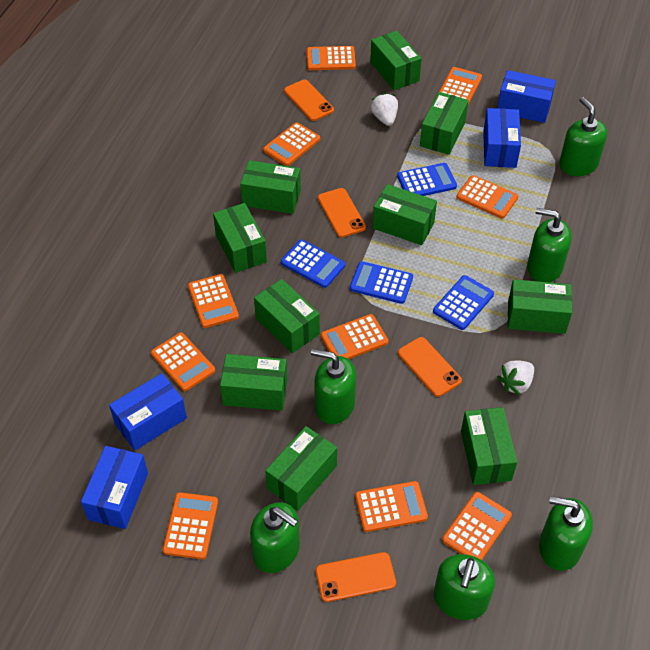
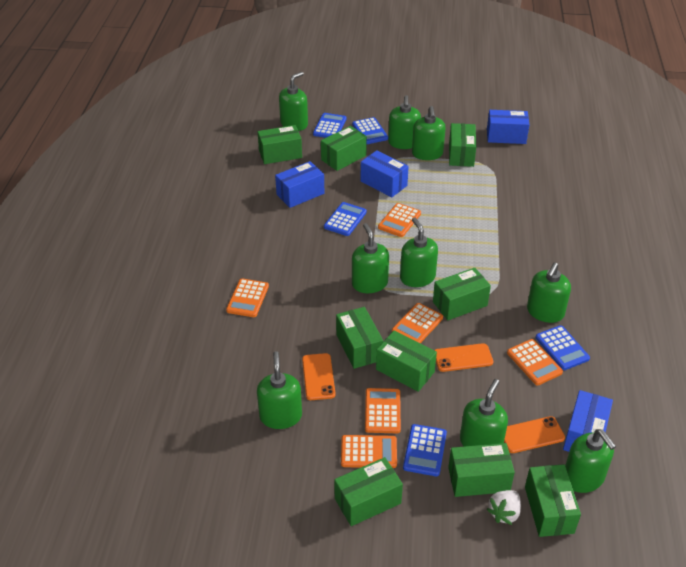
blue calculator: [281,239,345,288] [350,261,413,304] [397,163,457,196] [433,275,494,330] = 4 -> [313,113,346,138] [324,202,367,236] [352,117,388,144] [403,424,447,476] [535,325,590,370] = 5
green box: [213,203,267,273] [220,354,287,411] [240,160,301,214] [254,279,320,353] [265,426,337,511] [370,31,422,90] [373,184,437,245] [420,92,468,155] [461,407,517,485] [508,279,572,334] = 10 -> [258,125,302,164] [321,126,367,171] [334,457,403,526] [336,307,383,369] [376,331,437,392] [433,268,491,320] [448,443,515,497] [449,123,476,167] [525,464,581,537] = 9
green soap dispenser: [250,502,300,573] [311,349,356,424] [434,554,495,620] [527,208,572,282] [539,496,593,571] [559,97,607,176] = 6 -> [257,351,302,429] [279,72,308,131] [352,223,389,293] [388,95,421,149] [400,217,438,287] [412,106,445,160] [460,379,508,447] [527,262,571,323] [565,429,616,493] = 9
orange calculator: [151,333,215,391] [163,492,218,559] [188,274,239,328] [263,122,320,166] [307,46,356,70] [321,314,388,359] [355,481,428,532] [439,67,482,105] [442,492,512,560] [456,175,518,219] = 10 -> [226,278,269,317] [341,435,397,468] [365,388,401,433] [378,203,421,237] [392,303,443,343] [507,339,563,385] = 6
orange phone: [284,80,334,121] [316,552,396,602] [318,188,366,238] [398,337,462,397] = 4 -> [302,353,336,400] [434,343,493,372] [504,416,565,453] = 3
white strawberry: [370,93,398,126] [497,360,534,395] = 2 -> [486,490,521,525] = 1

